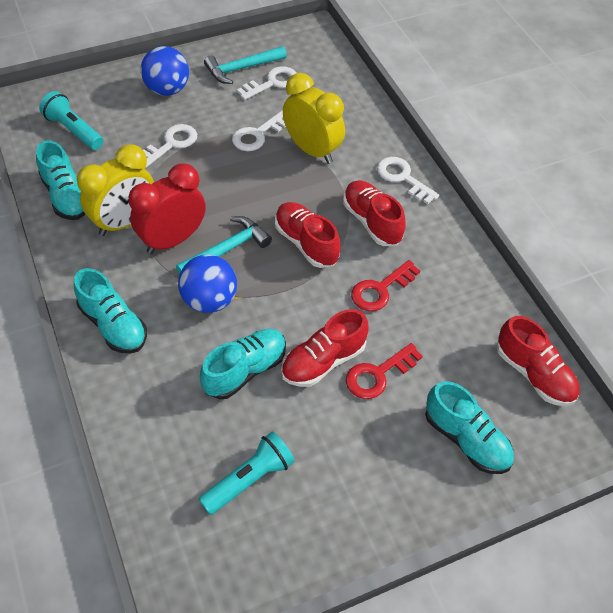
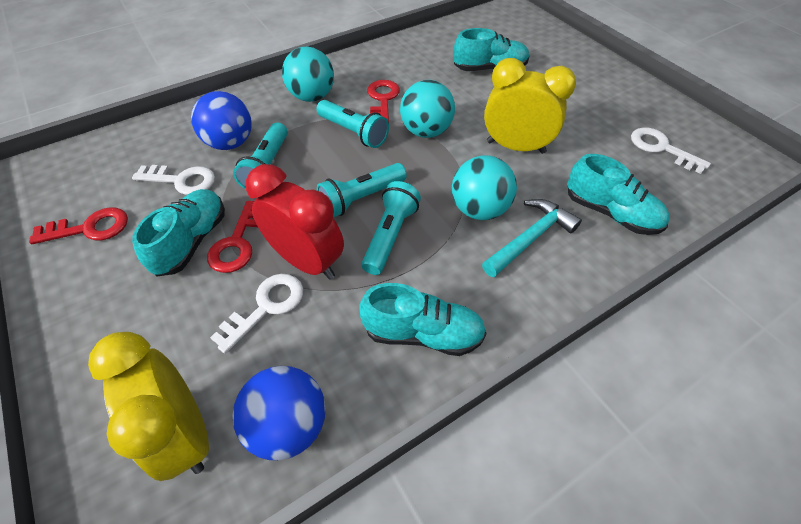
red key: [346,343,423,399] [351,260,420,311] = 2 -> [29,207,128,244] [207,201,258,273] [367,80,400,122] = 3
red shoe: [275,202,341,268] [281,309,368,387] [343,180,406,246] [497,316,580,406] = 4 -> none = 0
turquoise ball: none = 0 -> [282,47,334,102] [400,80,455,138] [452,155,517,220] = 3
turquoise flashlight: [39,91,103,150] [199,431,295,515] = 2 -> [233,122,288,189] [316,100,389,148] [317,163,407,217] [361,181,421,275] = 4
turquoise hammer: [176,216,272,275] [204,46,287,84] = 2 -> [482,199,582,277] = 1
white key: [143,124,197,168] [232,110,286,151] [237,66,296,100] [377,157,439,204] = 4 -> [132,165,215,195] [210,274,303,354] [631,127,711,174] = 3

